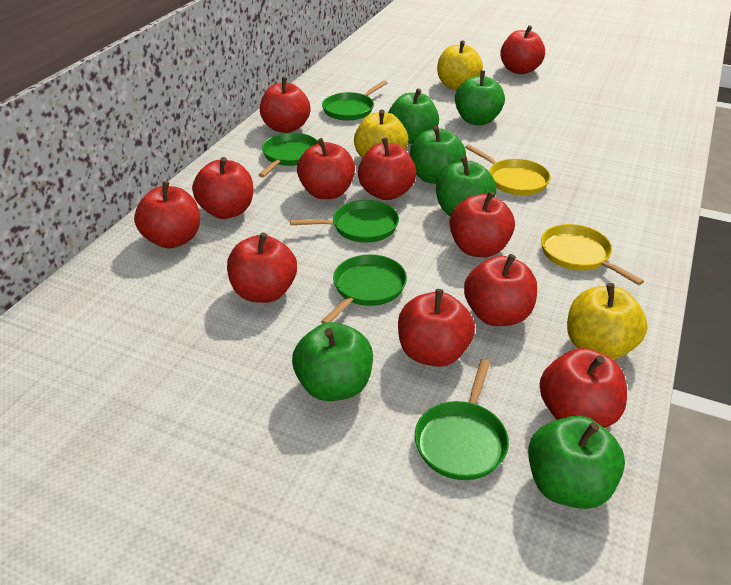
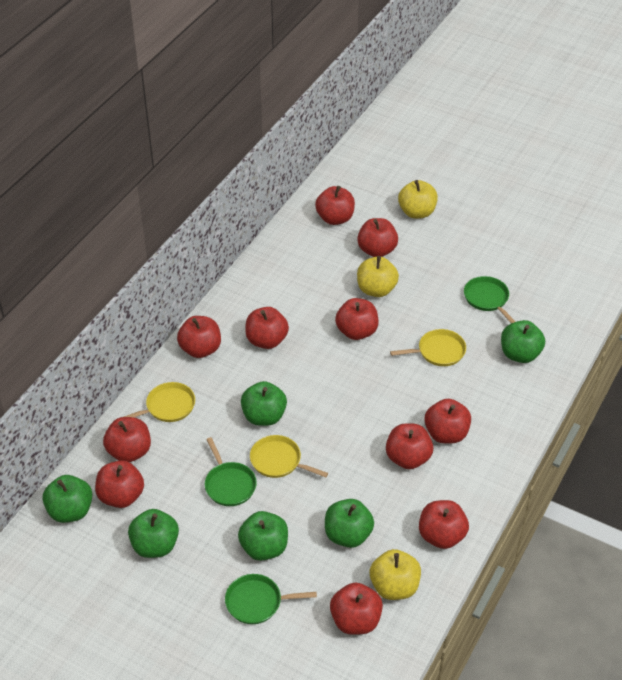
green pan: [259,133,318,177] [290,200,399,243] [321,254,407,324] [322,80,388,121] [415,359,509,480] = 5 -> [205,437,257,506] [225,574,317,624] [464,276,516,323] = 3
yellow pan: [465,144,551,195] [541,224,644,285] = 2 -> [124,382,195,422] [250,435,328,478] [390,329,466,366] = 3

